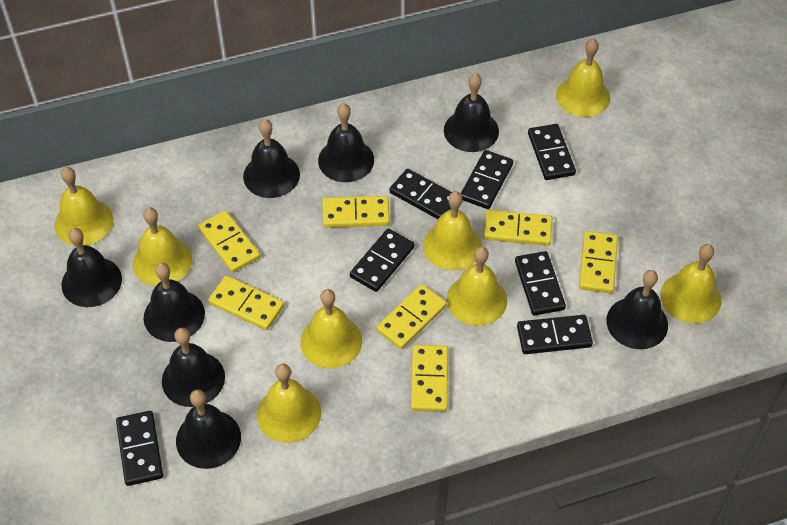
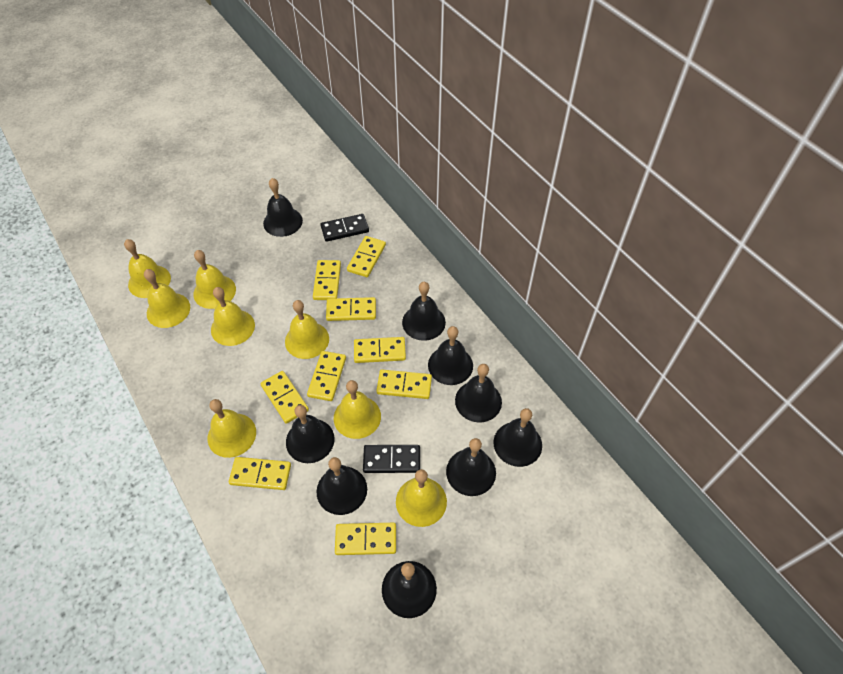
black bell: [61,228,122,307] [144,263,205,342] [162,328,225,407] [176,389,241,469] [243,119,300,198] [318,103,374,182] [444,73,499,152] [607,270,668,349] = 8 -> [263,178,303,237] [286,405,335,463] [316,457,367,515] [382,561,437,618] [402,282,446,341] [428,326,473,385] [446,438,496,496] [455,364,502,422] [494,408,542,467] = 9
black domino: [116,411,163,486] [350,228,415,292] [390,169,452,219] [460,150,513,209] [515,251,566,315] [517,315,593,354] [528,124,576,180] = 7 -> [320,214,369,242] [363,445,420,473] = 2
yellow domino: [198,211,260,273] [208,276,284,330] [323,196,390,228] [376,284,447,349] [411,345,448,412] [484,210,552,246] [579,231,618,293] = 7 -> [229,457,291,490] [260,371,309,424] [307,351,346,401] [313,260,341,300] [326,297,376,321] [335,523,396,555] [347,236,386,277] [354,337,406,363] [376,370,432,399] = 9

